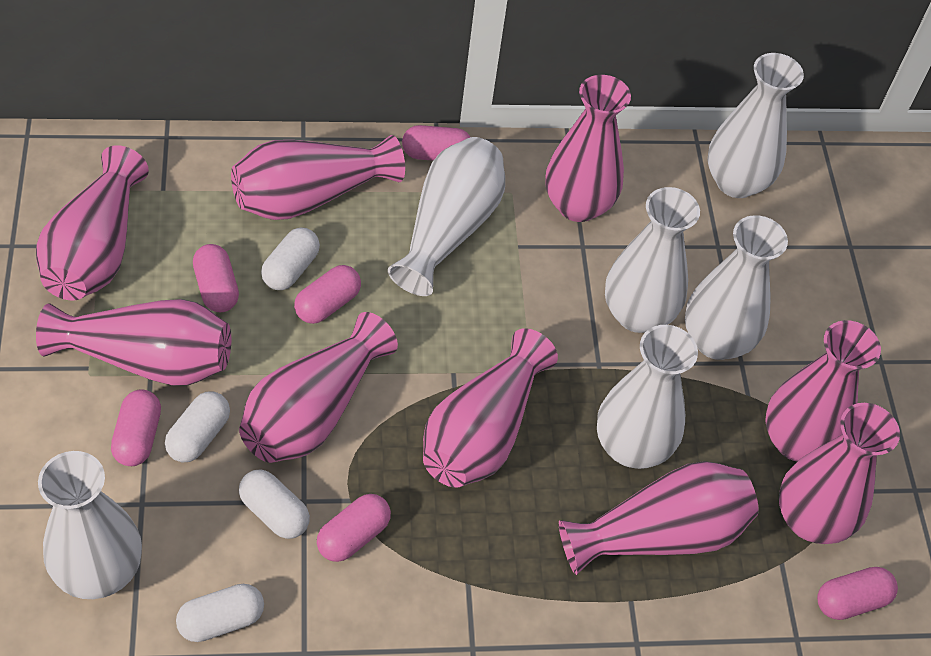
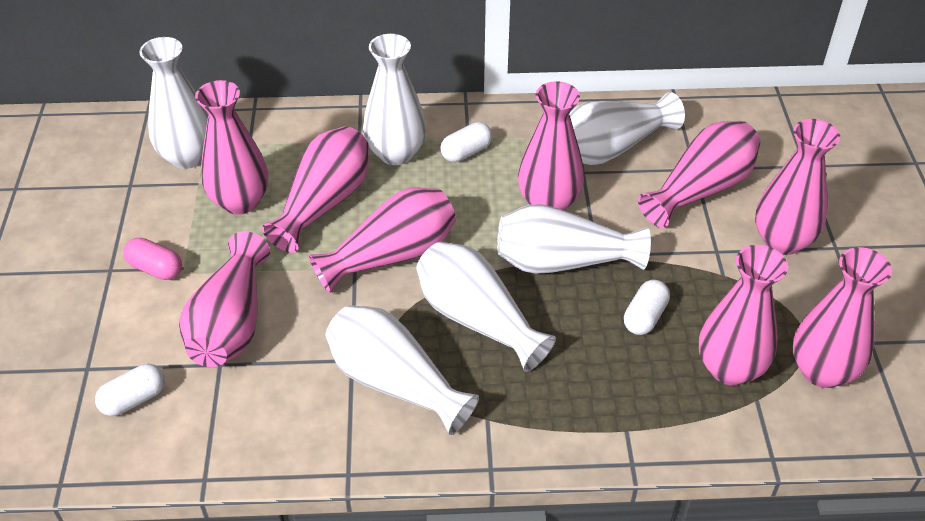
pink capsule: [111,389,161,466] [193,244,239,312] [294,265,361,324] [317,494,391,562] [402,125,470,161] [817,567,898,620] = 6 -> [123,238,182,280] = 1
white capsule: [165,391,230,462] [176,584,264,642] [239,469,310,539] [261,227,320,290] = 4 -> [95,364,165,416] [440,122,492,162] [624,280,670,335] = 3

